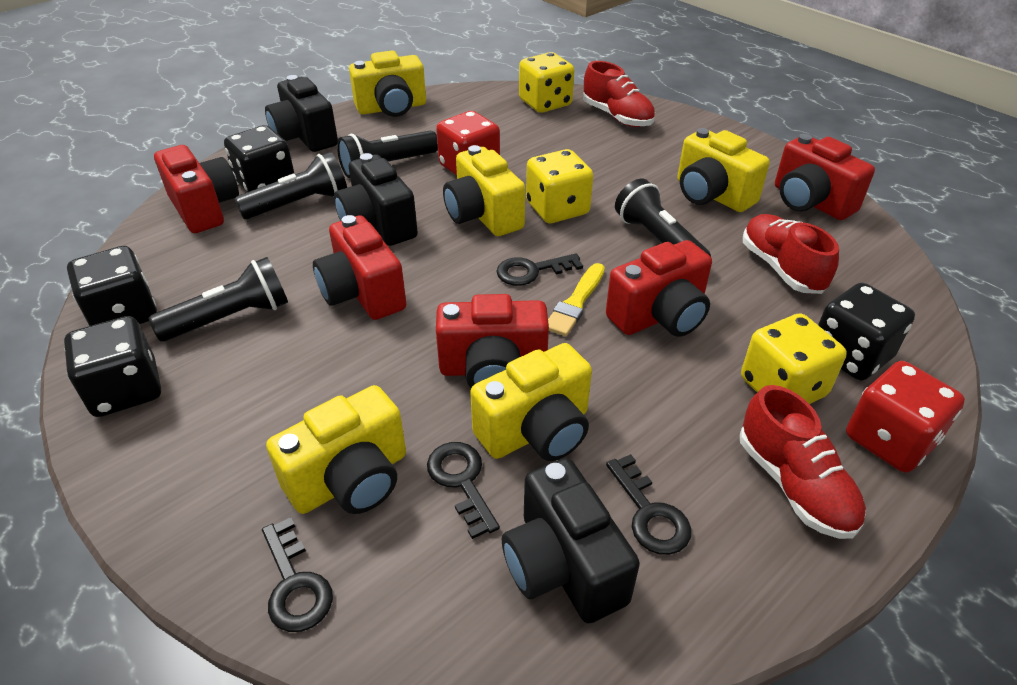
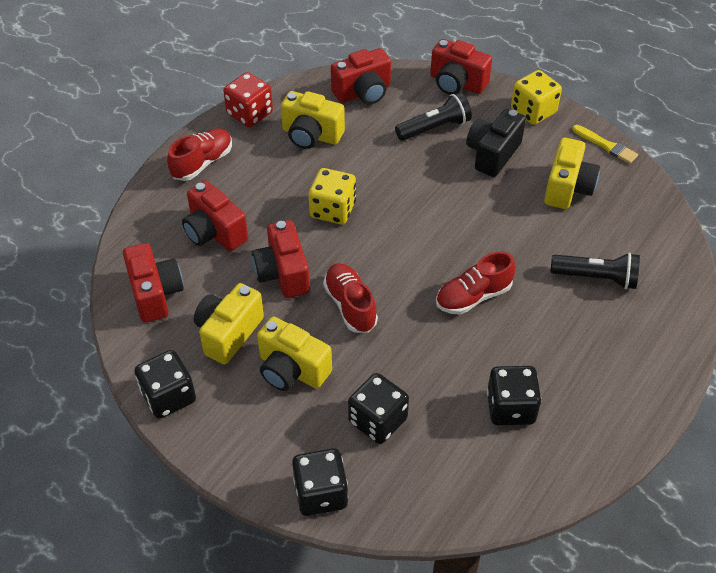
black camera: [265,75,338,152] [334,153,418,246] [502,458,640,624] = 3 -> [466,109,526,177] = 1
black flashlight: [149,257,288,342] [234,152,347,219] [337,131,438,178] [615,178,711,257] = 4 -> [395,92,472,141] [550,253,640,289] = 2
black key: [262,517,333,632] [427,442,500,539] [496,253,583,286] [606,454,691,555] = 4 -> none = 0
red dice: [436,111,500,176] [846,361,965,473] = 2 -> [223,72,273,127] = 1
yellow camera: [266,385,406,514] [349,50,426,117] [443,145,525,236] [470,343,592,461] [677,128,770,212] = 5 -> [194,283,264,365] [257,317,332,391] [281,91,345,149] [544,138,600,209] = 4
yellow dice: [519,52,574,113] [526,149,593,223] [741,313,847,404] = 3 -> [309,168,356,224] [511,70,562,125] = 2

